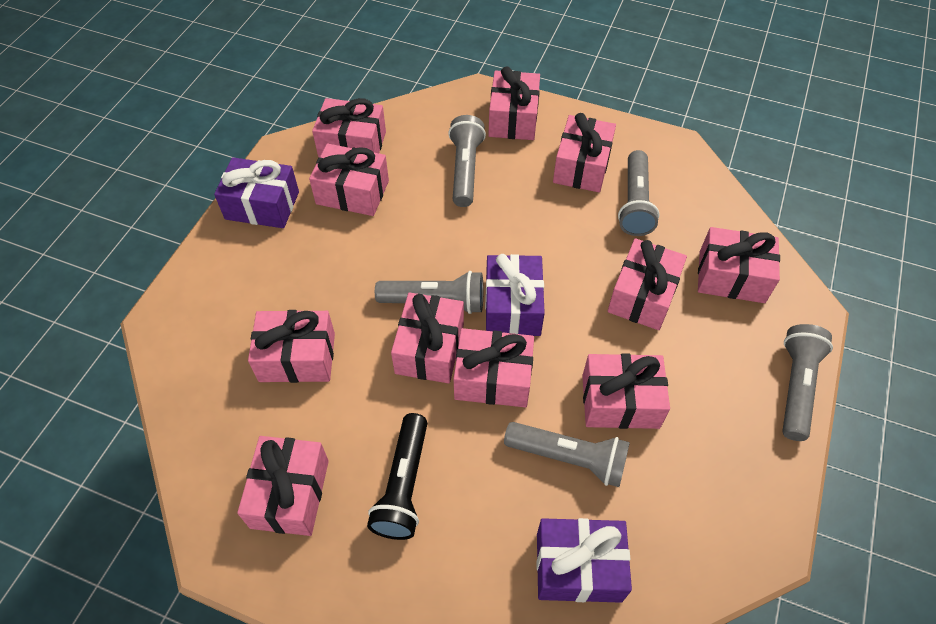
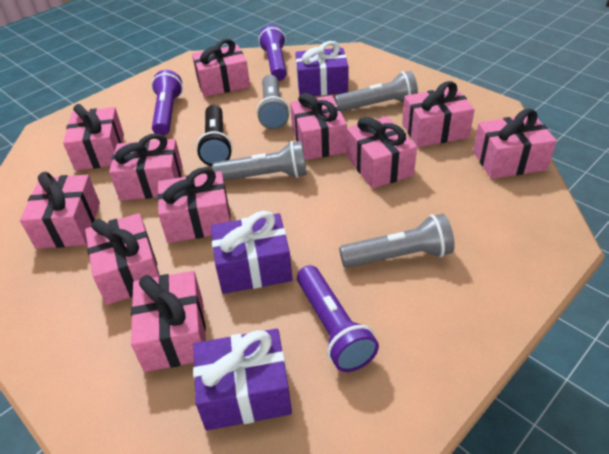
grey flashlight: [375,271,483,314] [448,115,486,207] [504,422,630,487] [618,150,659,236] [782,324,833,441] = 5 -> [212,141,307,181] [256,75,290,130] [334,71,418,112] [339,214,455,268] = 4
purple flashlight: none = 0 -> [151,70,183,135] [258,25,287,81] [297,265,379,372] = 3

